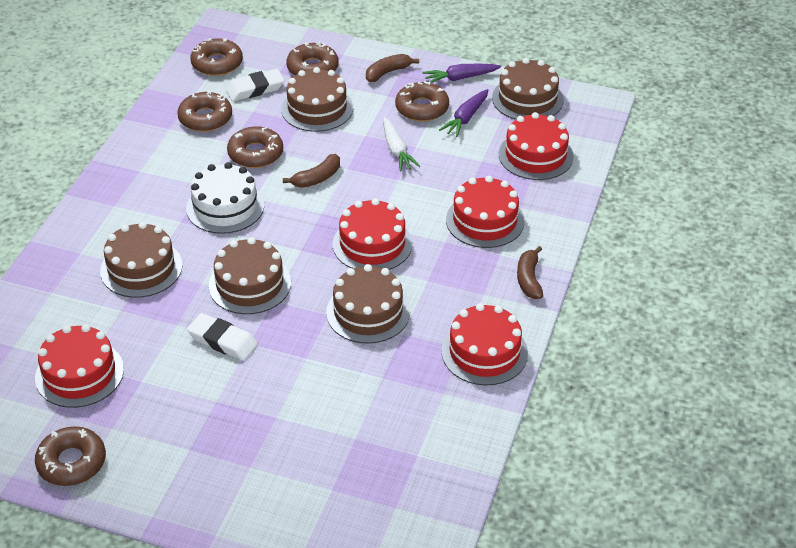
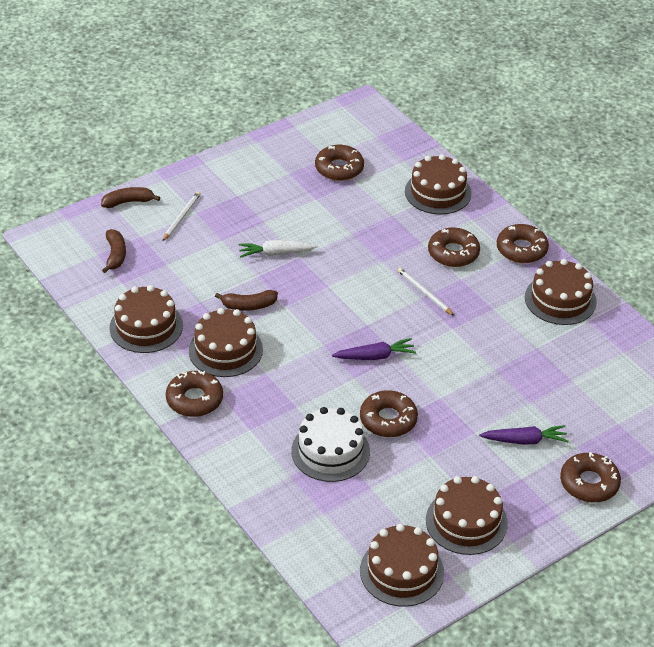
brown cake: [100,222,182,298] [209,237,291,314] [281,67,353,132] [326,264,410,344] [492,58,564,120] = 5 -> [110,285,183,353] [189,308,263,377] [360,524,444,607] [405,154,471,214] [426,476,508,555] [525,259,597,325] = 6
red cake: [35,324,124,408] [333,198,413,270] [442,303,528,385] [446,176,525,248] [499,112,574,180] = 5 -> none = 0
white eraser: [187,313,258,361] [226,69,284,101] = 2 -> none = 0
white pencil: none = 0 -> [163,191,201,241] [398,268,454,316] = 2

